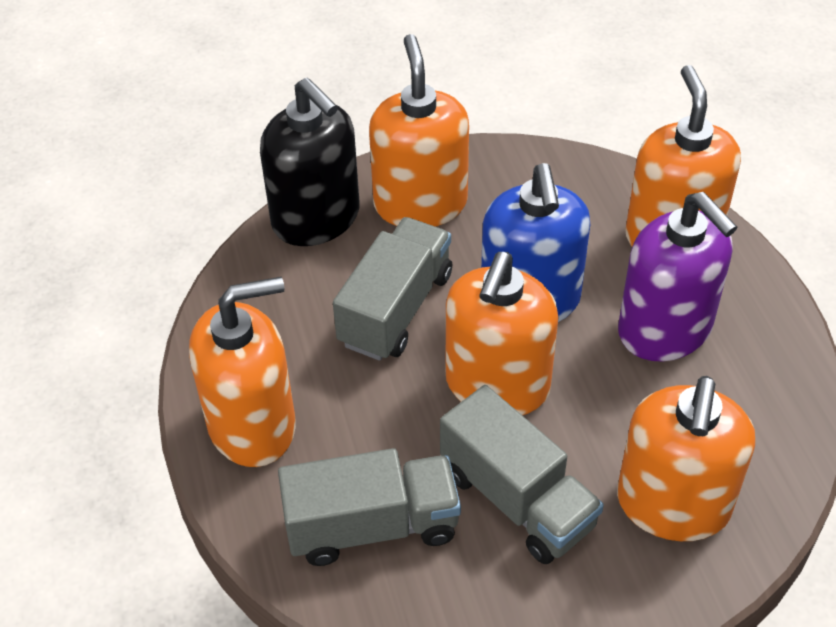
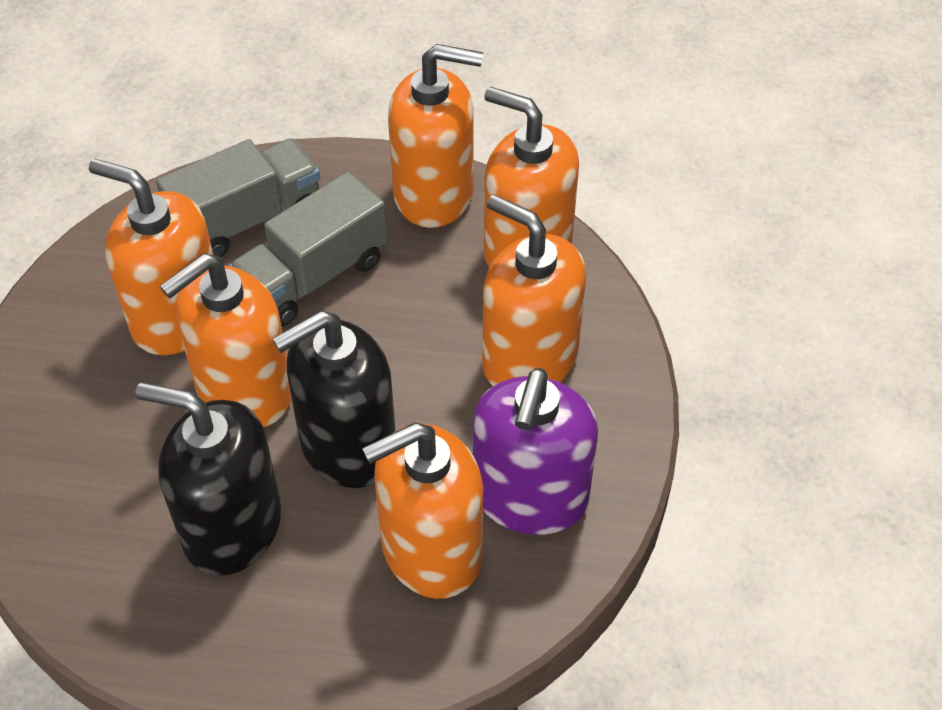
black soap dispenser: [260,78,360,246] = 1 -> [136,383,281,576] [272,311,395,488] = 2
blue soap dispenser: [481,163,590,322] = 1 -> none = 0
grey truck: [278,448,461,566] [333,217,452,361] [440,385,604,564] = 3 -> [156,138,320,257] [229,172,387,327] = 2
orange soap dispenser: [189,277,296,467] [369,34,469,227] [446,252,559,415] [617,376,755,541] [625,65,741,247] = 5 -> [89,158,213,355] [160,253,292,427] [362,422,483,599] [388,44,483,228] [482,194,586,386] [484,87,579,268] = 6

